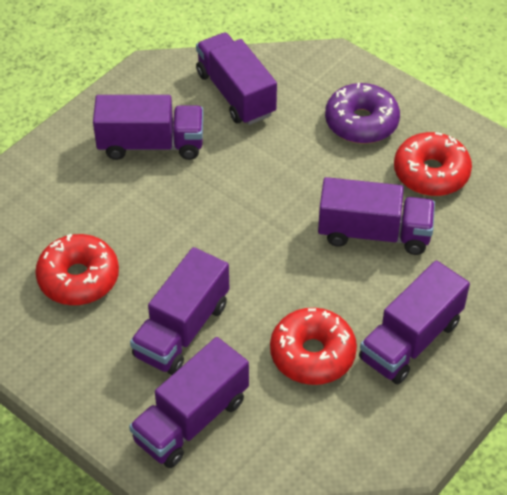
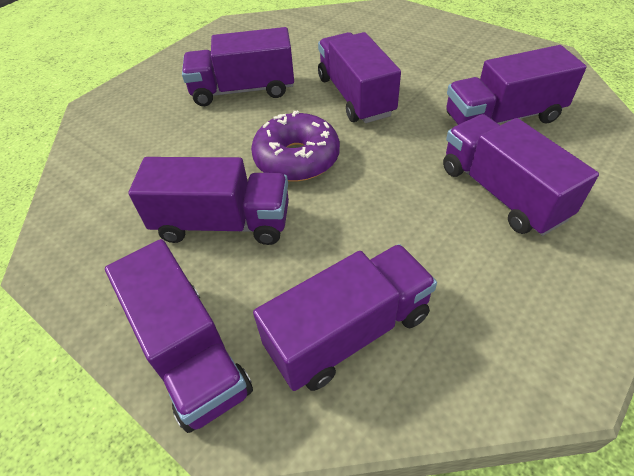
purple truck: [93,95,203,160] [129,337,249,468] [130,247,229,375] [196,33,277,125] [318,177,435,255] [359,260,470,384] = 6 -> [105,239,253,433] [128,157,289,245] [182,27,294,106] [253,244,437,391] [318,32,401,123] [443,114,599,236] [446,45,587,125] = 7
red donut: [35,234,119,305] [270,308,357,385] [394,132,472,196] = 3 -> none = 0

